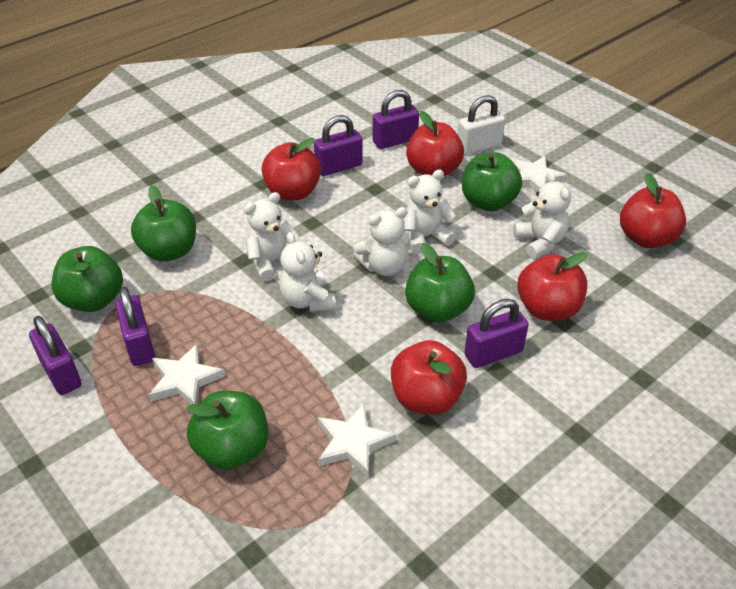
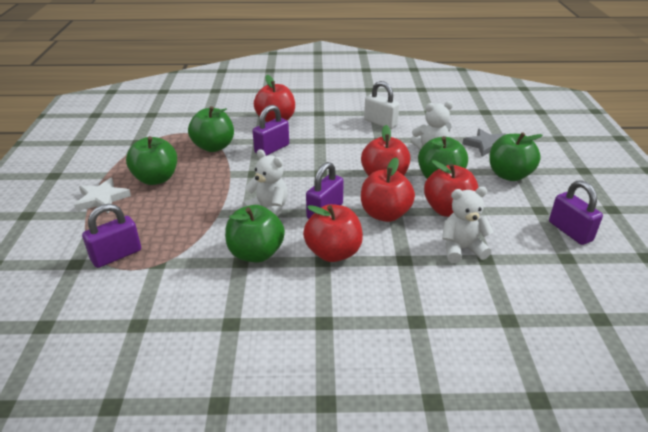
grey star: none = 0 -> [463,128,506,157] = 1
purple padlock: [29,316,81,395] [115,287,155,366] [314,115,363,176] [373,90,419,149] [464,299,529,368] = 5 -> [82,204,141,268] [253,105,289,156] [306,162,344,219] [549,180,603,245] = 4
white star: [149,344,225,405] [318,404,396,477] [510,156,567,193] = 3 -> [74,178,131,214] = 1
white teddy bear: [244,192,300,281] [279,232,336,312] [353,207,409,276] [404,170,456,254] [513,172,571,259] = 5 -> [242,149,288,217] [411,101,453,150] [442,187,494,263] = 3

